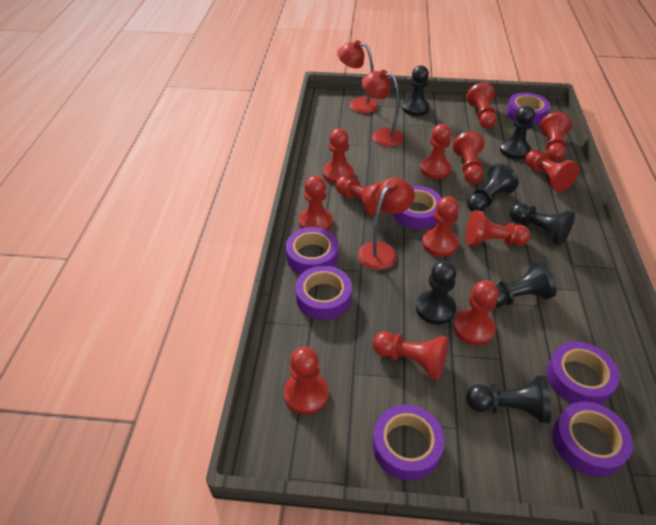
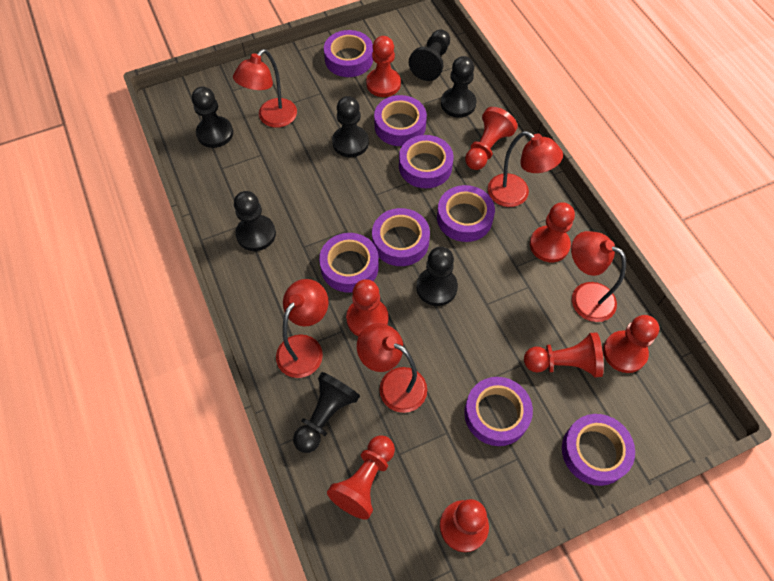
purple tape: [286,227,338,274] [295,265,352,320] [372,404,445,480] [393,186,441,229] [506,93,550,125] [547,341,620,405] [552,402,633,477] = 7 -> [319,233,379,293] [324,30,373,77] [372,208,430,266] [374,95,427,146] [399,135,454,188] [437,185,495,242] [464,377,533,446] [562,414,635,486] = 8
red lamp: [337,40,379,114] [358,177,415,270] [361,70,404,147] = 3 -> [233,49,297,128] [276,279,328,378] [357,323,427,413] [488,131,563,207] [571,231,626,322] = 5
red pawn: [284,347,328,415] [299,176,333,230] [323,128,354,184] [335,176,382,216] [373,331,448,380] [420,124,452,179] [422,196,459,257] [453,132,484,184] [453,280,499,345] [466,210,530,246] [467,83,496,128] [525,150,579,192] [540,112,572,161] = 13 -> [327,435,395,520] [346,279,388,337] [366,36,401,97] [440,499,489,552] [465,107,518,170] [524,332,604,377] [530,202,575,262] [603,315,659,373] = 8

